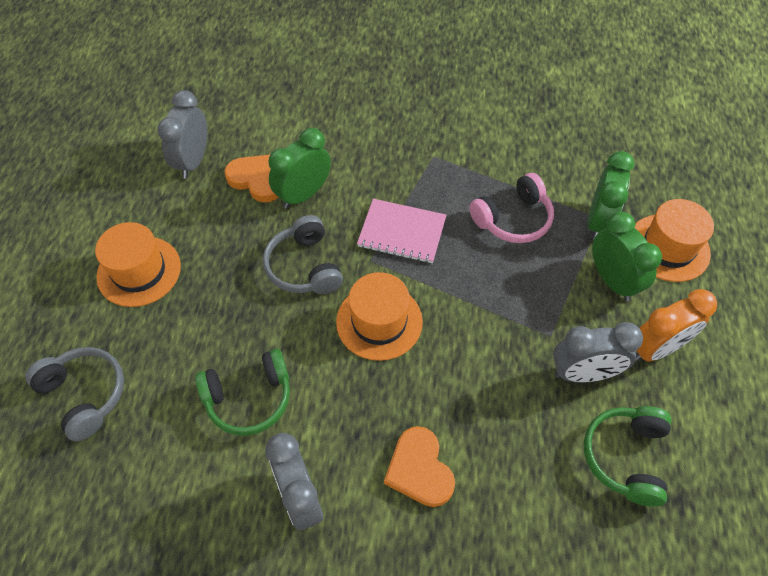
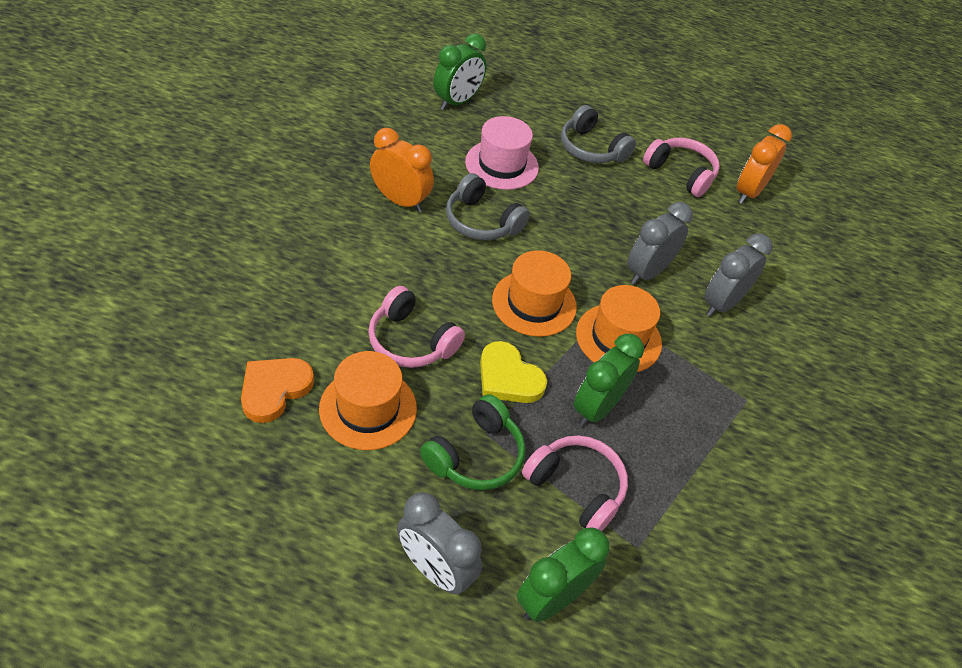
green headphones: [195,349,290,436] [584,406,671,507] = 2 -> [420,394,525,490] = 1
orange clock: [636,289,717,362] = 1 -> [370,128,434,212] [737,124,792,204] = 2
orange heart: [224,155,278,202] [384,426,455,507] = 2 -> [241,358,314,423] = 1
pink hat: none = 0 -> [465,116,539,190] = 1
pink headphones: [469,173,554,243] = 1 -> [368,286,465,368] [522,435,628,531] [643,138,720,197] = 3
pink notebook: [357,199,446,263] = 1 -> none = 0
yellow heart: none = 0 -> [480,341,547,403] = 1

